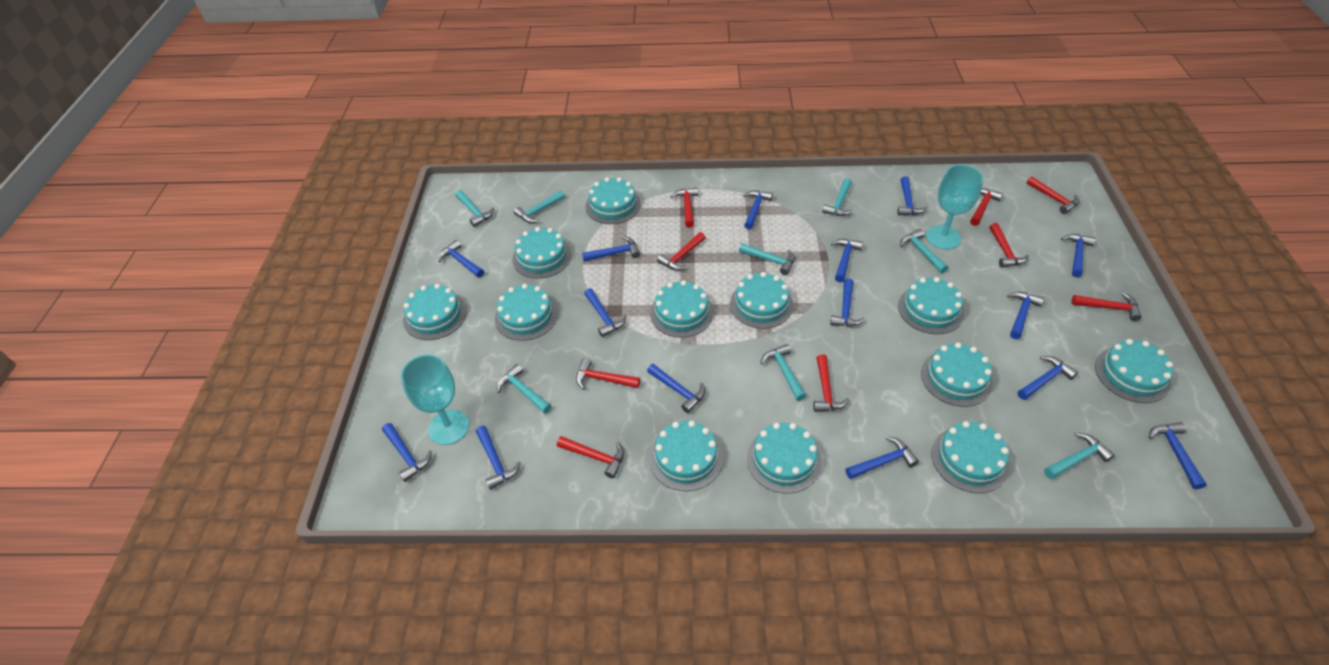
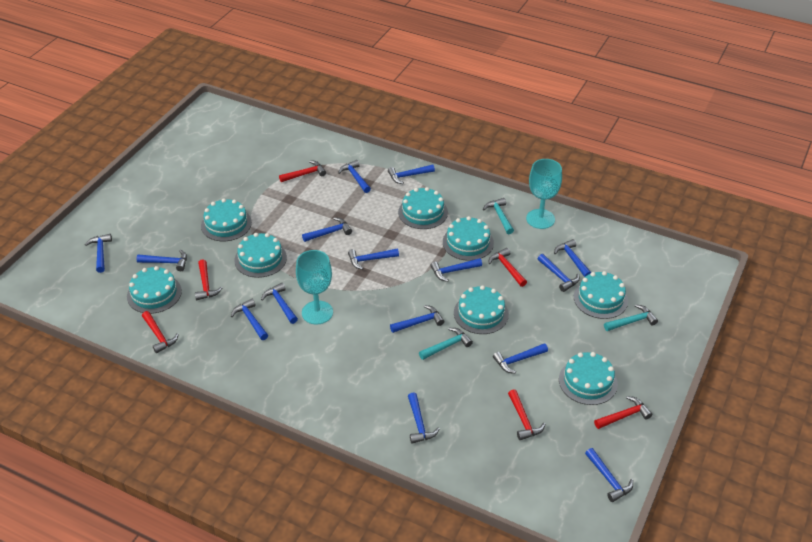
red hammer: [557,436,624,478] [576,358,640,390] [657,232,706,271] [671,187,699,228] [813,354,849,412] [970,188,1003,226] [989,223,1029,268] [1026,176,1080,214] [1072,293,1142,321] = 9 -> [142,311,179,353] [195,260,222,300] [279,160,326,182] [488,248,527,287] [508,389,545,440] [594,396,652,429] = 6
turquoise cake: [403,284,467,340] [495,284,558,341] [513,227,571,279] [586,177,641,224] [649,421,723,491] [650,280,713,338] [730,272,793,329] [747,423,822,494] [898,277,964,334] [921,343,993,407] [931,421,1010,493] [1095,339,1173,403] = 12 -> [127,266,182,314] [201,198,252,241] [234,233,287,278] [398,187,448,229] [443,216,494,261] [454,285,509,334] [559,352,618,405] [574,271,628,319] = 8
turquoise hammer: [455,190,494,227] [497,364,551,414] [514,190,565,223] [739,243,795,275] [760,344,806,401] [822,178,853,216] [900,229,948,273] [1044,432,1115,479] = 8 -> [419,328,473,360] [483,198,514,234] [604,304,658,331] = 3

